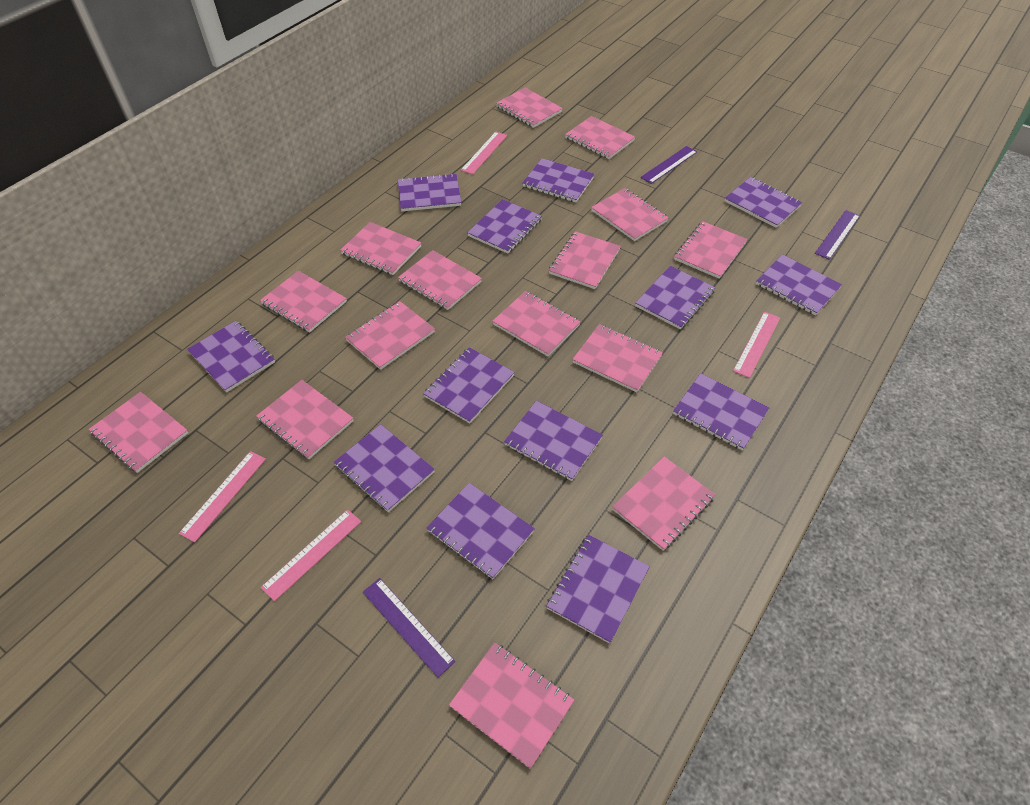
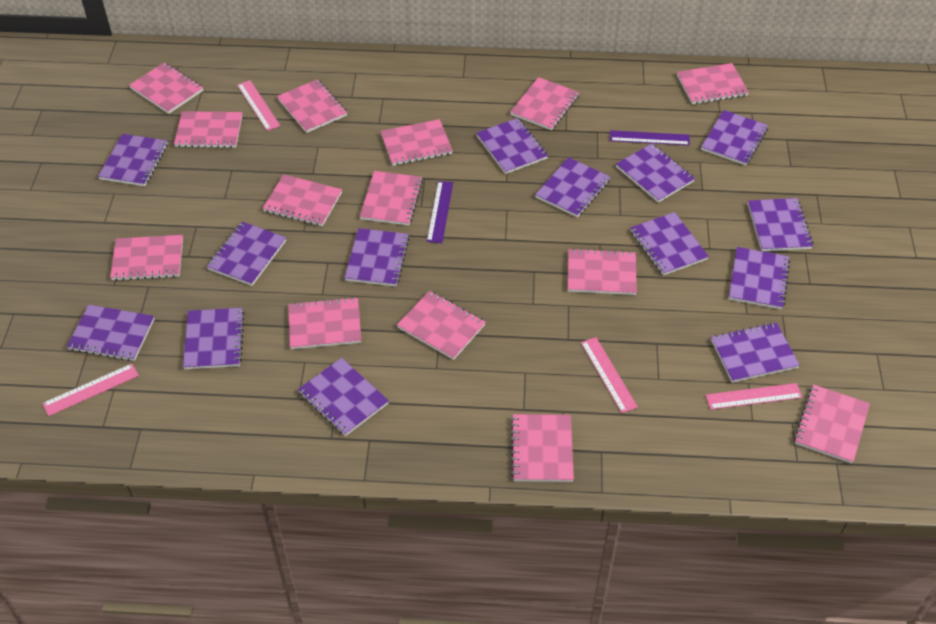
pink notebook: [89,392,188,473] [256,380,354,459] [260,271,347,333] [340,222,421,275] [345,301,435,370] [398,250,482,310] [449,643,574,769] [492,291,581,356] [496,88,563,128] [548,231,621,289] [565,116,635,159] [572,324,663,392] [591,188,669,241] [612,456,715,551] [674,221,747,279] = 15 -> [110,235,183,281] [129,62,203,114] [174,111,242,148] [263,174,342,226] [277,79,347,133] [288,297,361,349] [360,171,423,226] [381,119,453,166] [397,291,486,360] [510,77,579,130] [511,414,574,482] [568,248,637,295] [677,63,749,104] [794,384,870,464] = 14
purple notebook: [187,321,275,392] [334,424,435,512] [398,173,462,211] [423,347,515,424] [426,483,535,579] [467,199,542,254] [504,401,603,481] [522,158,595,203] [546,535,650,644] [635,266,716,330] [673,373,769,450] [725,177,802,228] [756,254,842,316] = 13 -> [67,305,154,361] [98,134,168,186] [183,308,244,369] [207,221,286,286] [298,358,389,436] [344,228,409,286] [476,118,548,174] [535,157,611,217] [616,144,695,203] [630,212,709,275] [701,110,768,166] [711,322,800,383] [729,247,790,310] [748,198,813,251] = 14
purple ruler: [363,578,455,678] [640,146,697,184] [815,210,860,260] = 3 -> [427,181,453,243] [610,130,690,146] = 2

